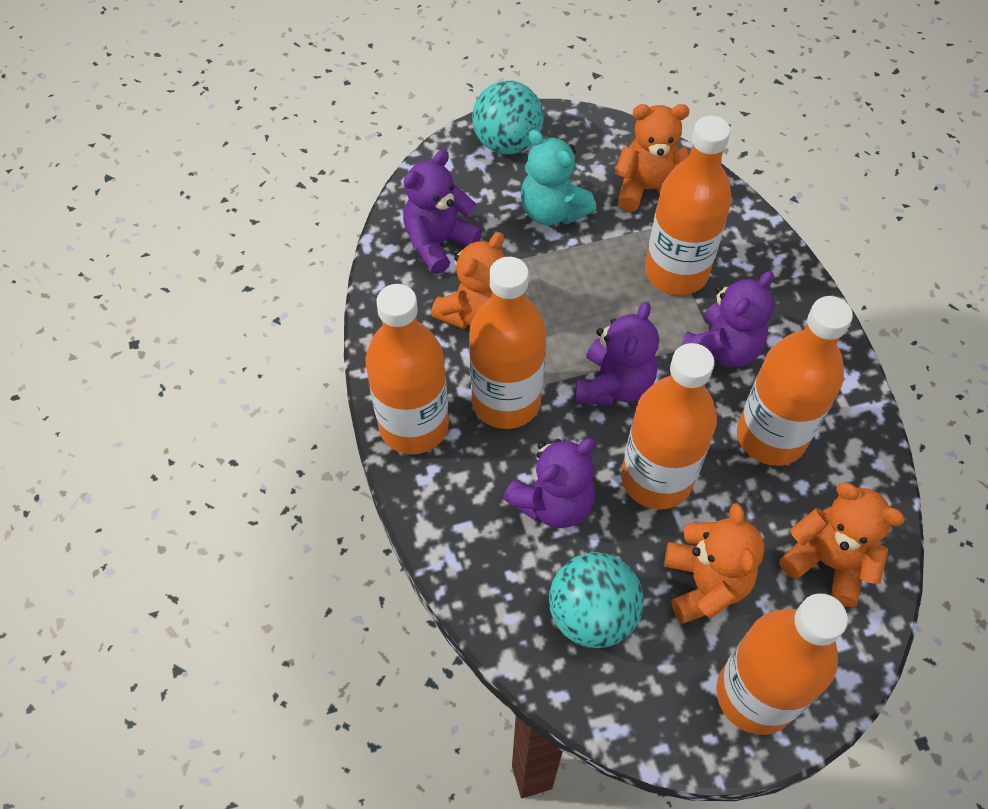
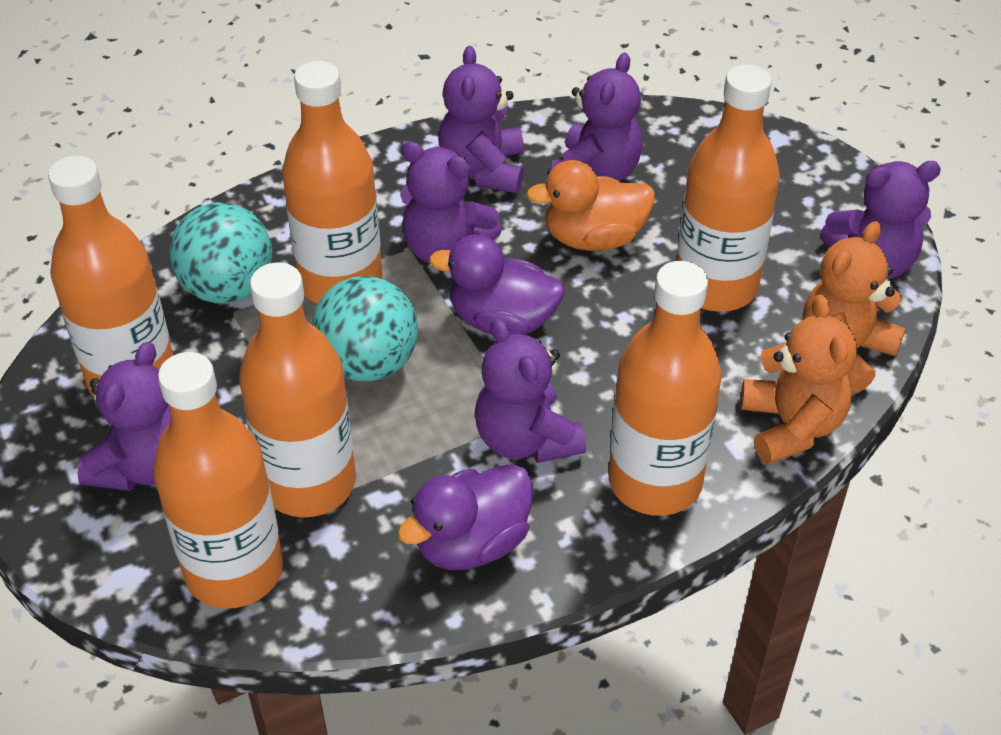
orange duck: none = 0 -> [526,160,655,251] = 1
orange teddy bear: [431,232,505,329] [614,104,689,212] [665,503,764,624] [779,483,905,607] = 4 -> [741,294,857,464] [802,221,906,393] = 2
purple duck: none = 0 -> [397,464,533,570] [429,234,565,335] = 2
purple teddy bear: [403,150,482,274] [503,438,596,528] [575,302,659,406] [681,271,774,367] = 4 -> [78,342,171,491] [400,141,502,264] [438,46,524,193] [475,318,586,463] [552,52,643,181] [820,161,941,279] = 6
turquoise teddy bear: [521,129,596,225] = 1 -> none = 0

